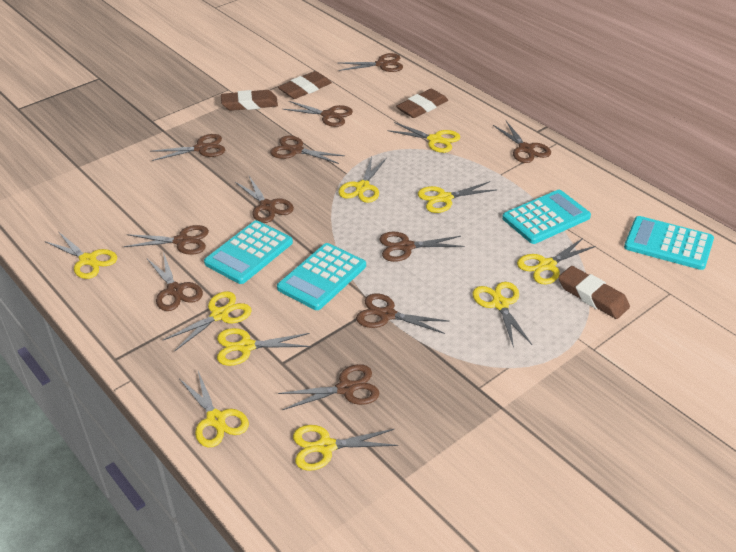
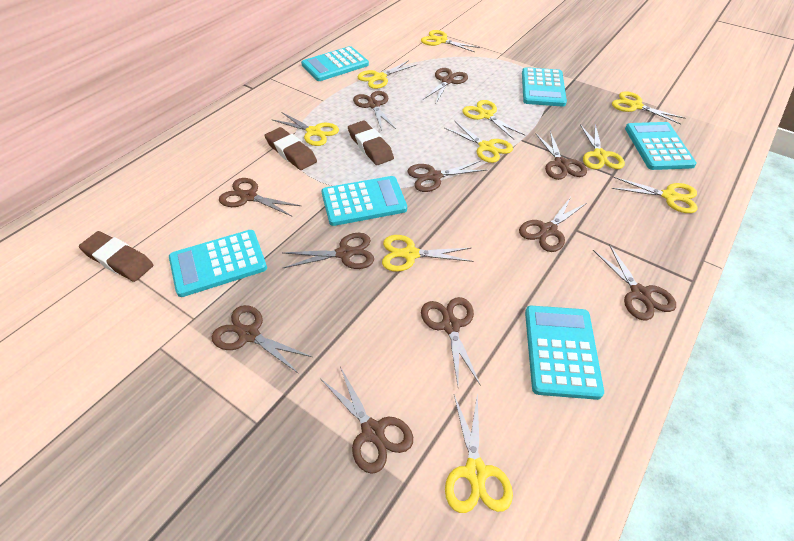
brown eraser: [221,90,278,111] [278,71,332,99] [396,89,448,118] [558,266,630,319] = 4 -> [79,231,154,282] [264,127,317,170] [348,121,394,165] = 3
turquoise calculator: [204,220,293,284] [277,243,366,310] [502,190,591,244] [624,216,714,270] = 4 -> [169,230,267,297] [301,46,369,81] [321,176,407,226] [522,67,567,107] [525,306,604,400] [625,122,697,170] = 6

